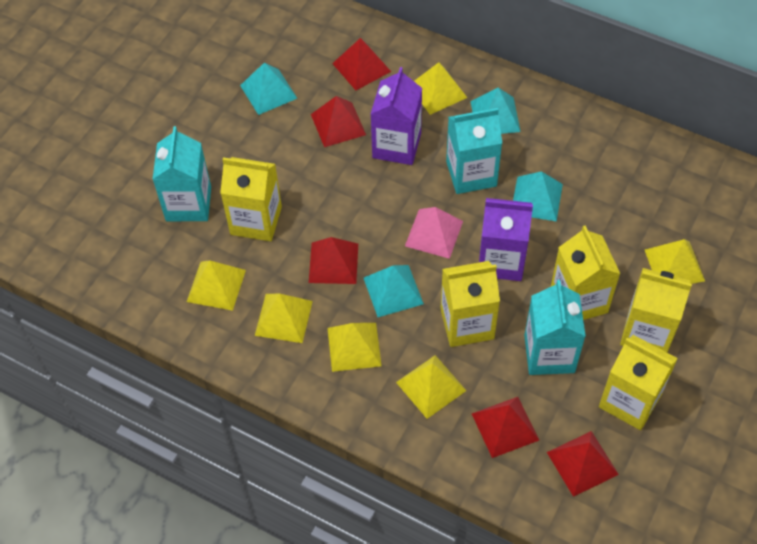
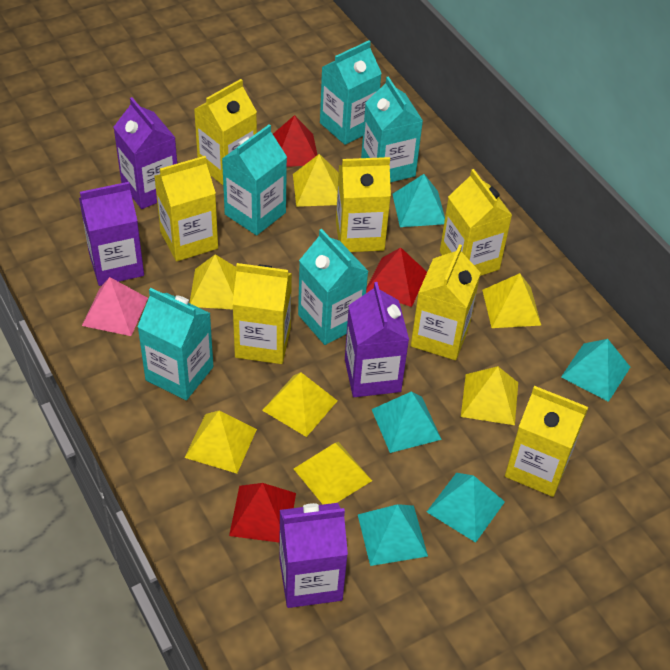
purple carton: [371,67,422,165] [479,198,533,281] = 2 -> [79,182,144,286] [113,97,177,209] [279,503,348,608] [345,282,409,397] = 4
red pyramid: [309,237,358,284] [311,96,366,147] [332,38,391,90] [472,397,539,458] [547,431,619,497] = 5 -> [229,483,296,543] [273,115,317,167] [366,247,427,307] = 3
turquoise carton: [152,126,211,221] [446,108,502,194] [524,280,586,375] = 3 -> [137,288,213,400] [222,124,287,235] [298,229,369,345] [320,41,382,145] [361,76,423,182] = 5
turquoise pyramid: [240,63,297,115] [364,265,424,317] [471,88,521,134] [513,171,563,222] = 4 -> [358,504,428,566] [372,391,442,453] [392,174,445,227] [427,473,505,543] [561,339,630,402] = 5
yellow carton: [220,157,282,241] [440,261,500,347] [551,225,620,320] [599,335,678,430] [620,268,692,352] = 5 -> [154,156,218,261] [194,79,257,185] [232,263,292,364] [336,157,391,252] [411,244,481,360] [440,169,512,276] [505,386,589,497] = 7
yellow pyramid: [187,260,246,311] [255,293,313,343] [328,323,382,372] [396,355,466,419] [414,62,467,115] [645,239,705,284] = 6 -> [184,411,257,473] [190,254,236,310] [262,372,337,437] [293,154,339,207] [294,442,372,504] [461,366,518,425] [482,273,541,328] = 7

